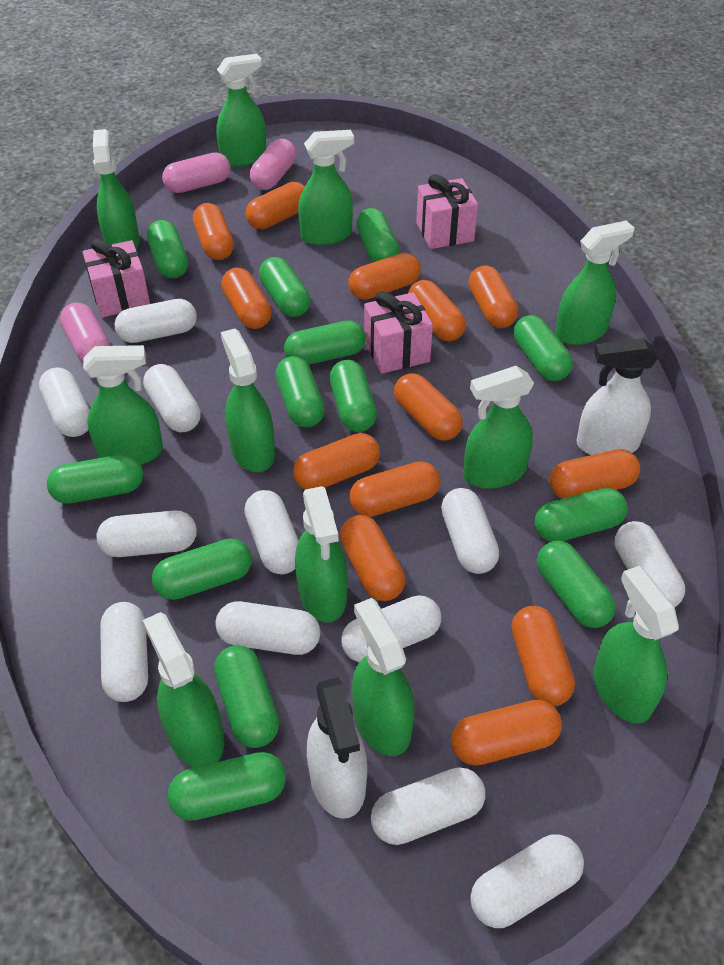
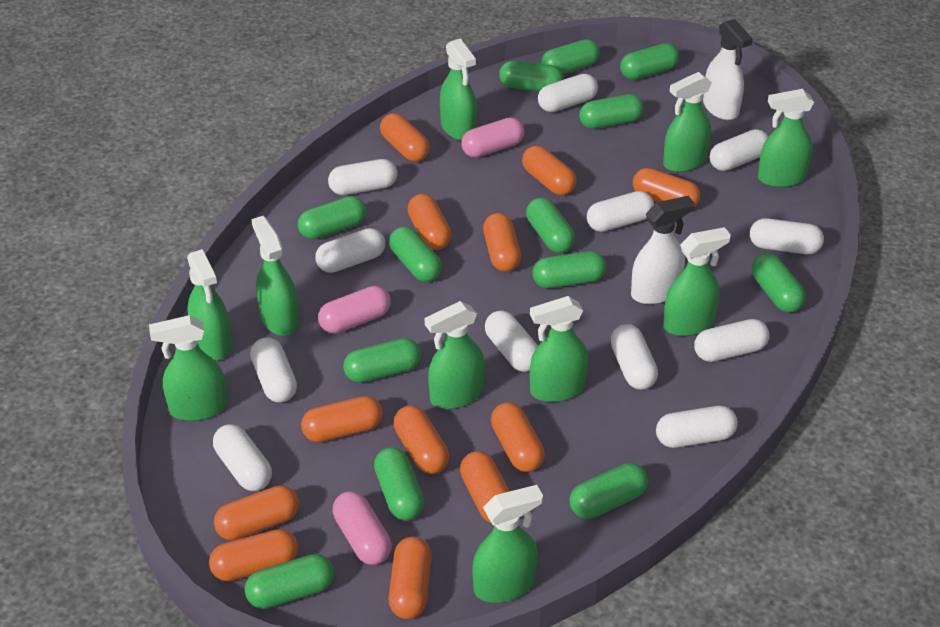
green spray bottle: [83,345,163,465] [93,129,140,249] [143,612,224,768] [216,54,266,167] [221,328,275,472] [295,486,348,622] [298,130,354,245] [352,598,415,756] [463,366,534,489] [555,220,635,345] [593,566,679,724] = 11 -> [149,315,227,421] [187,249,232,360] [251,216,299,336] [425,301,485,409] [440,38,477,141] [472,485,543,603] [530,296,588,402] [663,72,712,172] [663,227,731,336] [758,89,814,187] = 10
orange capsule: [193,203,234,260] [221,268,272,329] [245,182,305,229] [293,433,380,490] [340,515,405,601] [348,253,421,300] [349,461,440,517] [394,373,463,441] [408,280,466,341] [451,700,562,766] [468,265,518,328] [512,606,575,706] [550,449,640,499] = 13 -> [209,529,298,581] [214,485,299,540] [301,396,383,442] [380,113,430,162] [388,537,432,619] [394,406,449,474] [408,194,452,250] [460,451,510,523] [483,213,521,272] [491,402,545,472] [522,146,577,195] [633,168,700,207] = 12
pink gift: [83,239,150,318] [364,291,433,374] [416,174,478,249] = 3 -> none = 0

